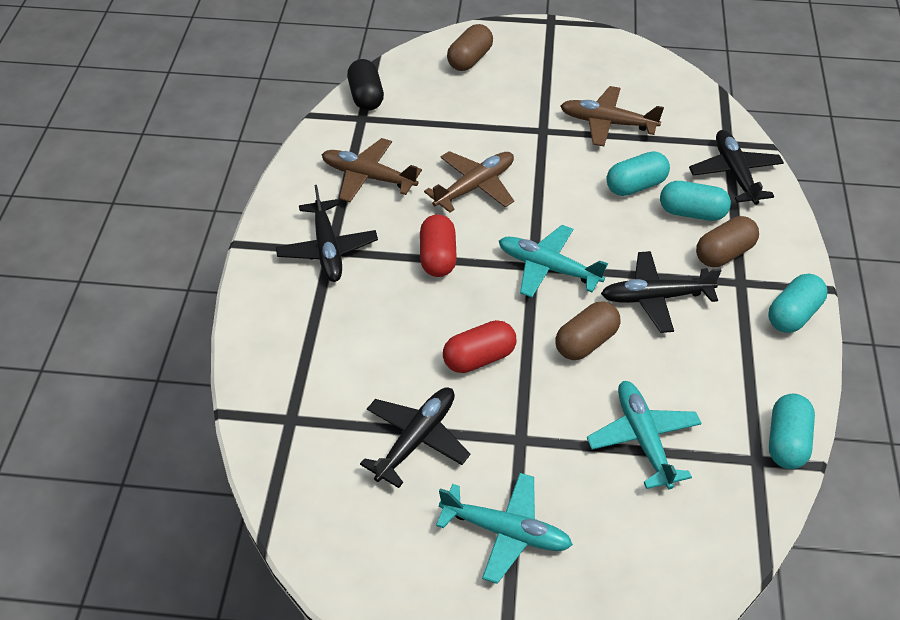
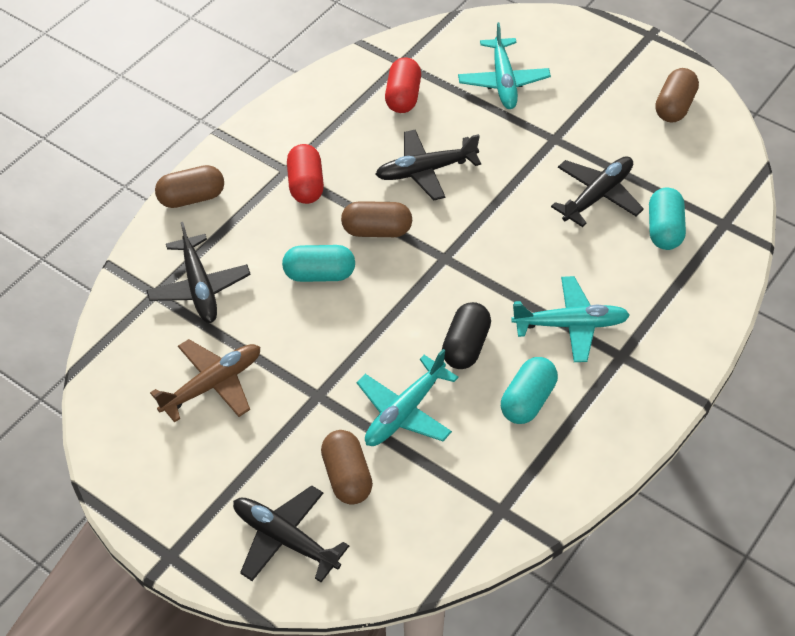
brown capsule: [447,24,493,71] [555,301,621,360] [696,216,759,267] = 3 -> [155,165,224,208] [321,430,373,504] [341,201,412,237] [655,68,699,123] = 4
brown plane: [322,138,422,202] [424,151,514,213] [560,86,664,146] = 3 -> [150,339,260,423] = 1
turquoise capsule: [606,151,670,196] [660,181,731,221] [768,273,827,333] [769,394,815,469] = 4 -> [282,245,355,282] [501,357,558,424] [649,188,686,250] = 3

